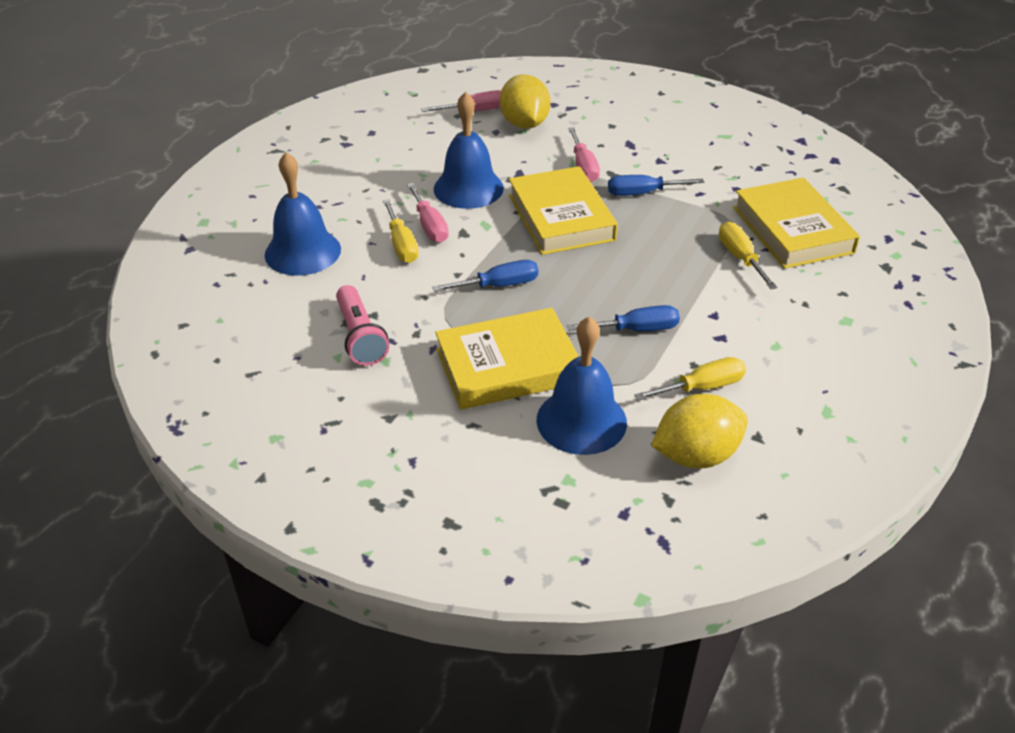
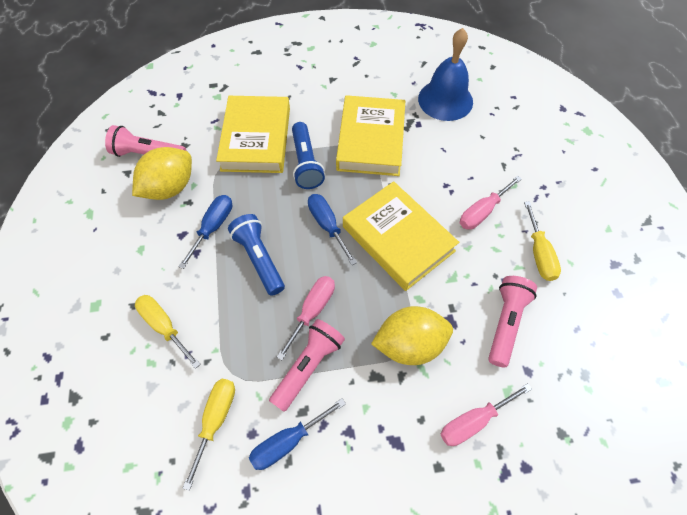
blue bell: [265,152,341,276] [434,92,504,209] [537,317,627,455] = 3 -> [418,28,473,121] = 1
blue flashlight: none = 0 -> [228,214,285,296] [292,122,325,189] = 2
pink flashlight: [336,285,389,366] = 1 -> [105,125,186,157] [269,319,345,412] [488,276,537,368] = 3

